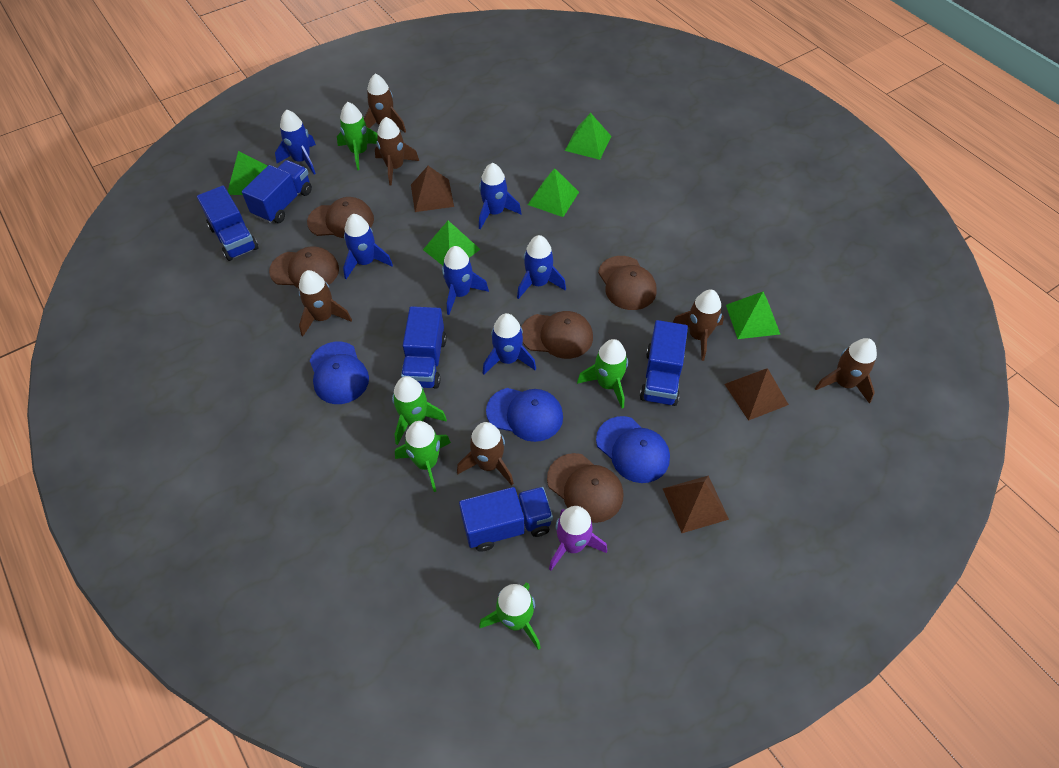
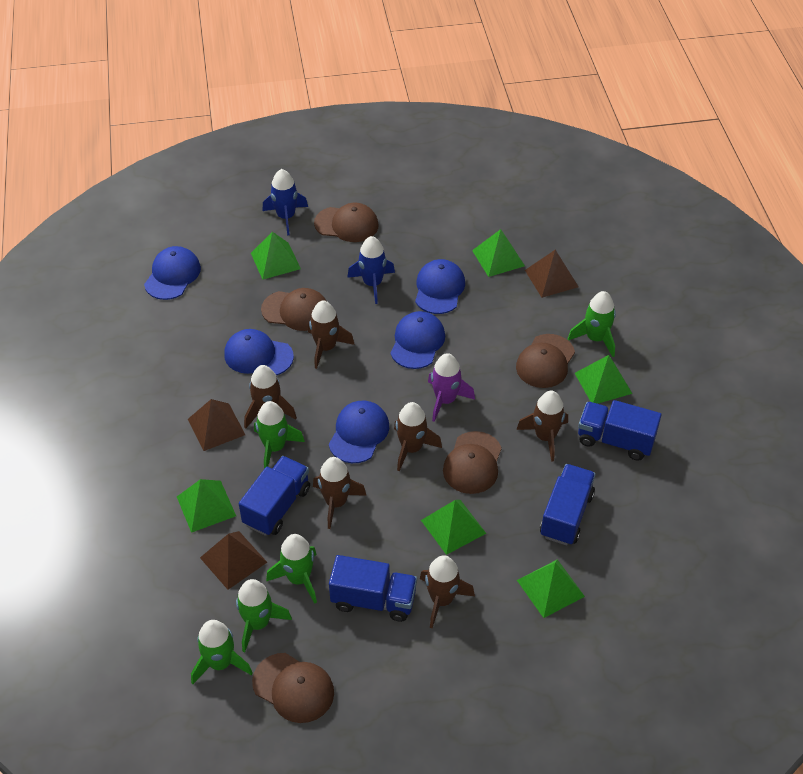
blue cap: [309,342,369,404] [486,388,563,442] [596,416,670,483] = 3 -> [144,246,201,300] [224,329,294,375] [329,401,389,463] [390,311,445,369] [415,259,465,314] = 5
blue rocket: [275,110,316,174] [343,214,393,279] [442,246,489,315] [479,163,522,229] [483,313,536,375] [517,235,566,299] = 6 -> [262,169,308,235] [347,236,395,304] = 2
blue truck: [197,186,258,261] [242,160,312,223] [401,306,446,388] [459,487,553,552] [640,320,688,406] = 5 -> [239,456,310,536] [329,555,417,622] [540,464,596,545] [578,400,661,461] = 4
green pyramid: [228,151,267,195] [423,221,481,266] [528,168,579,217] [565,113,611,160] [726,291,780,339] = 5 -> [177,479,236,533] [251,232,301,280] [421,500,486,555] [472,229,525,277] [517,559,585,618] [575,355,632,404] = 6

